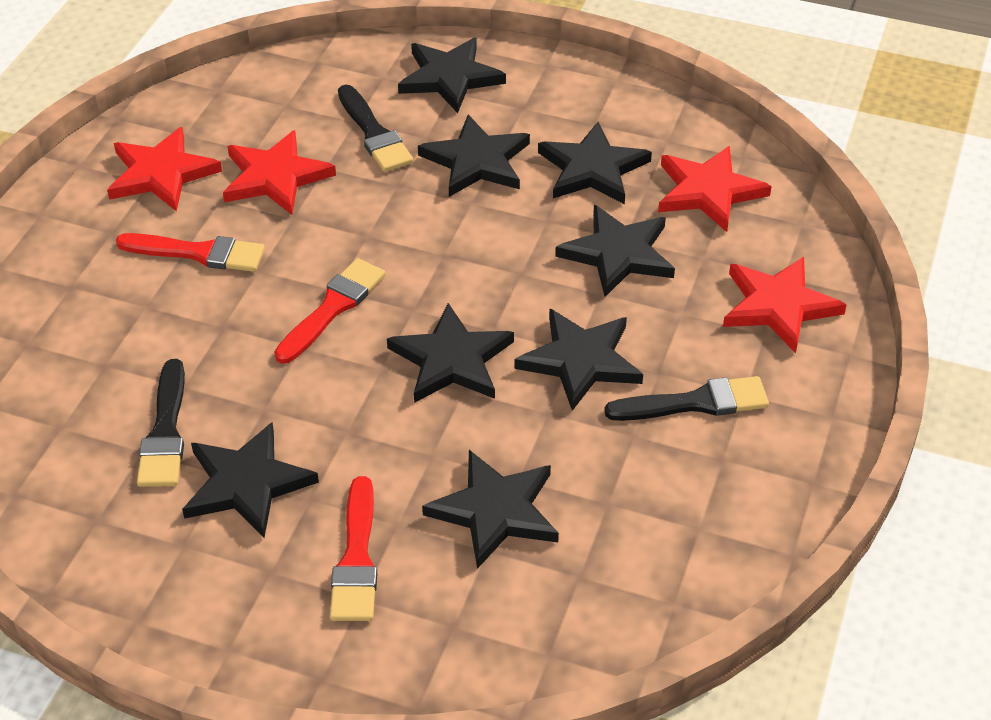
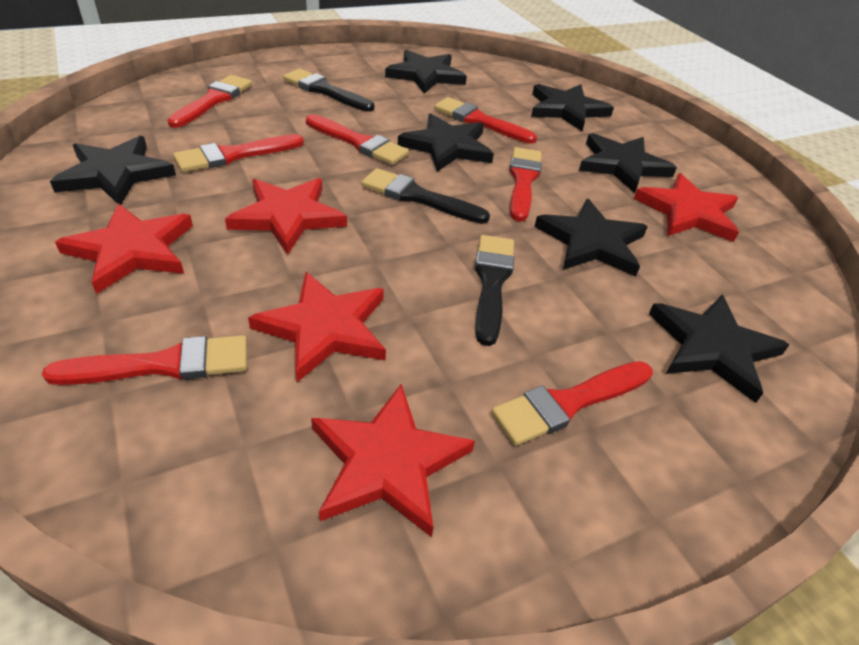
black star: [182,422,319,538] [387,303,514,403] [398,38,506,113] [418,115,530,197] [422,450,559,569] [514,308,643,411] [538,122,652,204] [555,205,675,297] = 8 -> [50,136,176,205] [385,50,467,94] [398,114,494,172] [531,84,614,131] [534,199,648,276] [579,133,677,193] [649,295,789,403] = 7
red brush: [116,233,265,272] [274,258,385,364] [330,476,377,621] = 3 -> [42,335,247,385] [167,75,252,128] [173,134,304,172] [306,114,409,165] [434,97,537,144] [491,361,653,446] [509,147,542,222] = 7
red star: [107,127,222,212] [223,130,336,215] [658,146,772,232] [723,257,847,353] = 4 -> [55,203,193,294] [225,178,347,255] [248,272,386,382] [311,384,475,537] [634,173,739,242] = 5

